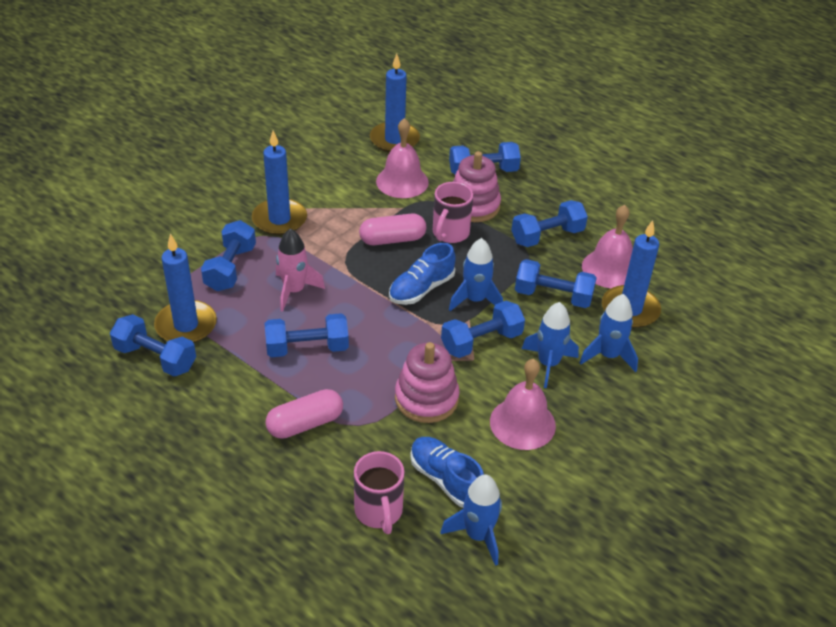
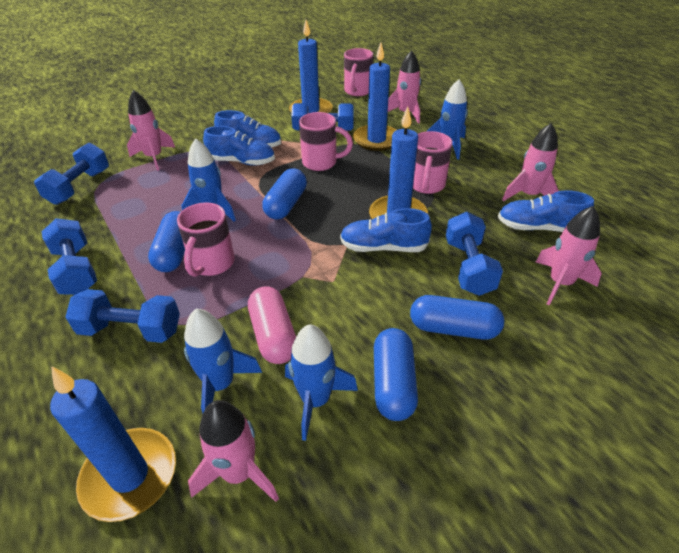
blue capsule: none = 0 -> [148,211,185,272] [262,168,307,220] [374,328,418,421] [410,295,504,340] = 4
blue dumbbell: [110,314,196,376] [201,220,256,291] [264,313,349,357] [441,301,525,358] [449,142,521,174] [511,200,588,247] [515,259,597,308] = 7 -> [34,143,109,205] [41,218,97,295] [65,289,180,343] [291,103,354,131] [446,212,503,296] = 5
blue shoe: [389,243,456,305] [410,437,484,508] = 2 -> [203,126,275,166] [214,110,281,148] [340,208,432,252] [498,190,594,232] = 4
pink bell: [376,118,429,198] [490,359,556,450] [582,205,633,288] = 3 -> none = 0
pink capsule: [265,389,343,439] [359,214,426,245] = 2 -> [248,286,296,364] = 1
pink mug: [354,451,405,534] [433,182,473,243] = 2 -> [177,203,235,277] [299,112,353,171] [344,48,373,96] [413,131,453,194] = 4
pink rocket: [276,228,325,312] = 1 -> [127,90,175,171] [188,400,279,502] [388,50,421,124] [502,123,559,201] [536,206,602,306] = 5
pink stacking toy: [395,342,460,423] [453,151,501,222] = 2 -> none = 0

